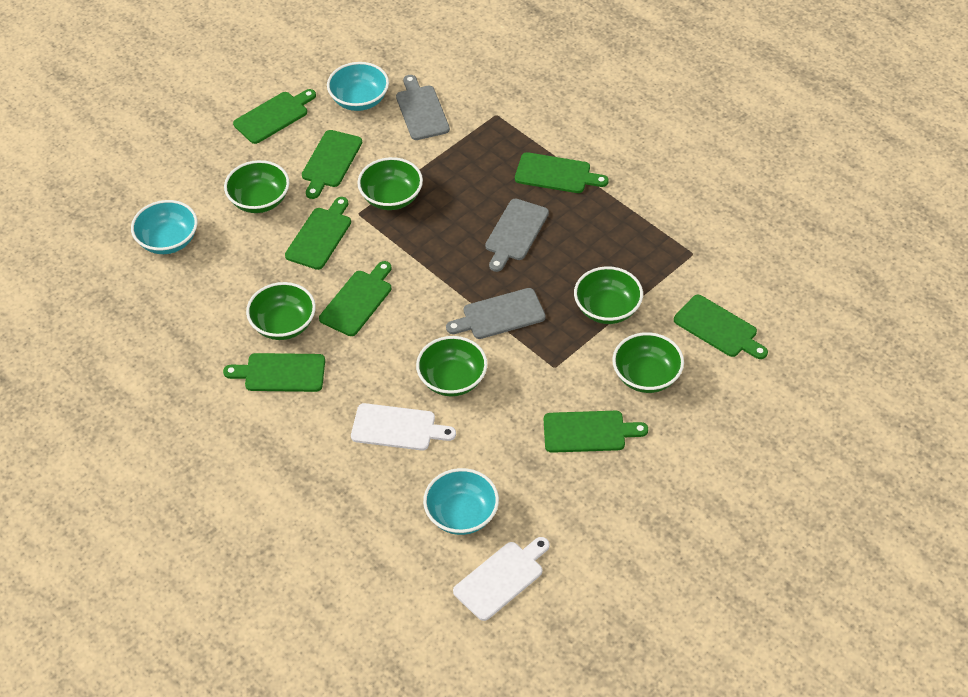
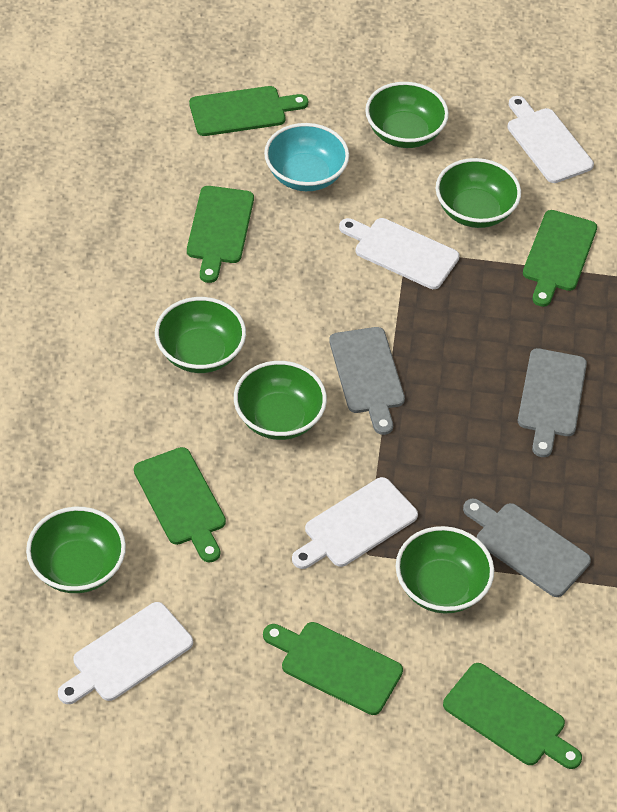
green cutting board: [223,353,325,392] [233,89,316,144] [285,197,351,270] [302,130,362,199] [319,261,391,336] [515,152,609,193] [544,411,648,453] [674,295,768,359] = 8 -> [134,447,226,563] [187,186,254,283] [189,86,308,136] [263,622,403,715] [443,663,582,769] [523,210,597,307] = 6
turquoise bowl: [131,200,198,254] [327,62,389,111] [423,468,499,535] = 3 -> [264,123,349,191] = 1
white cutting board: [351,403,456,450] [453,537,550,621] = 2 -> [58,602,193,704] [292,477,418,569] [339,218,460,289] [507,96,594,183] = 4

